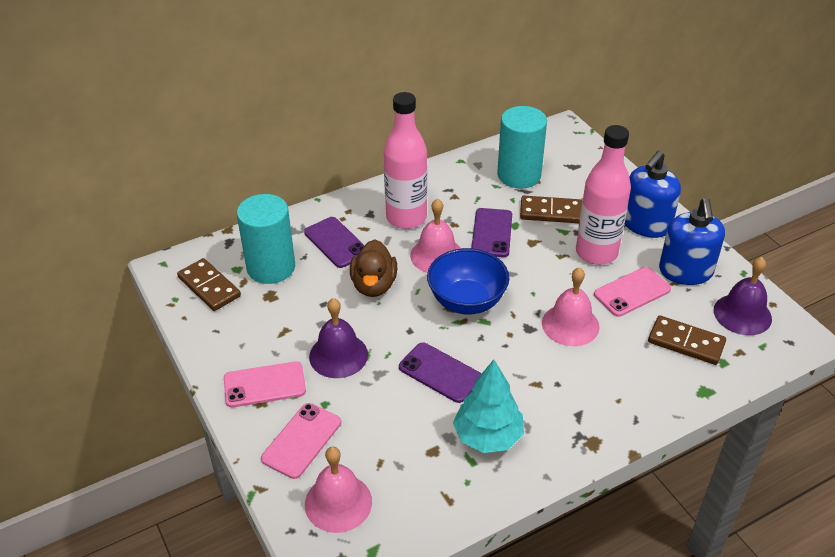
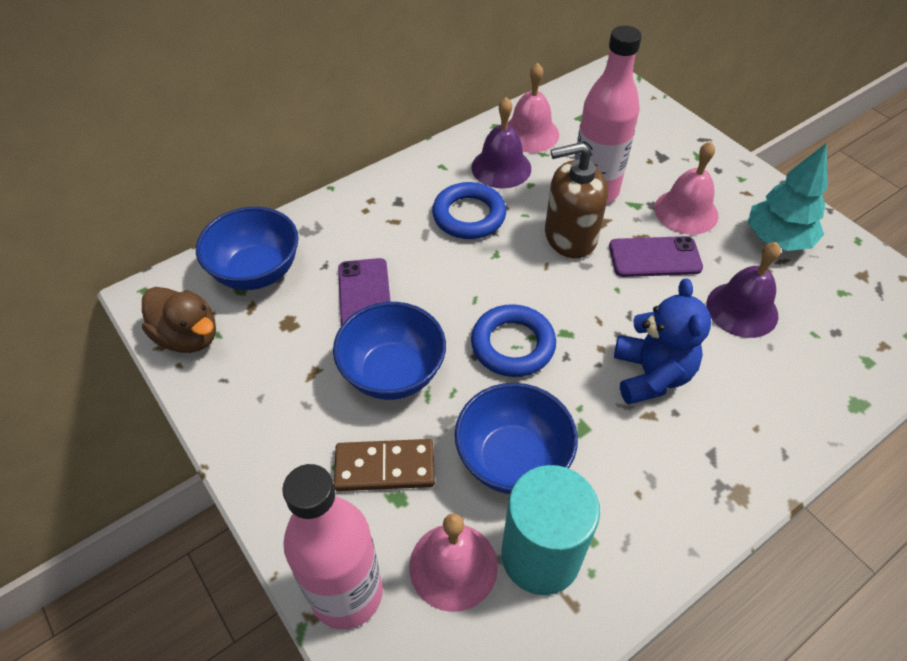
blue bowl: [427,248,509,315] = 1 -> [196,207,299,290] [333,302,446,400] [455,383,578,494] = 3
blue ring: none = 0 -> [432,182,506,239] [471,304,556,377] = 2
blue soap dispenser: [625,150,681,238] [659,198,725,285] = 2 -> none = 0
blue teddy bear: none = 0 -> [614,278,711,405] = 1
brown domino: [177,258,241,311] [520,196,582,223] [648,315,726,365] = 3 -> [334,439,435,491] = 1
brown soap dispenser: none = 0 -> [545,142,608,258] = 1
pink phone: [224,361,306,407] [261,403,341,479] [594,267,671,317] = 3 -> none = 0
purple phone: [304,217,365,268] [399,342,481,403] [471,208,512,257] = 3 -> [338,258,391,326] [609,236,703,277] = 2
turquoise cylinder: [237,194,295,284] [497,106,547,189] = 2 -> [502,465,600,595] = 1

